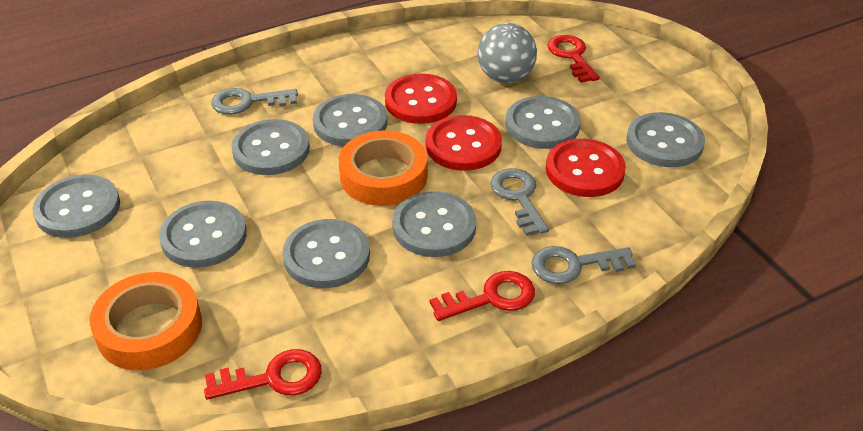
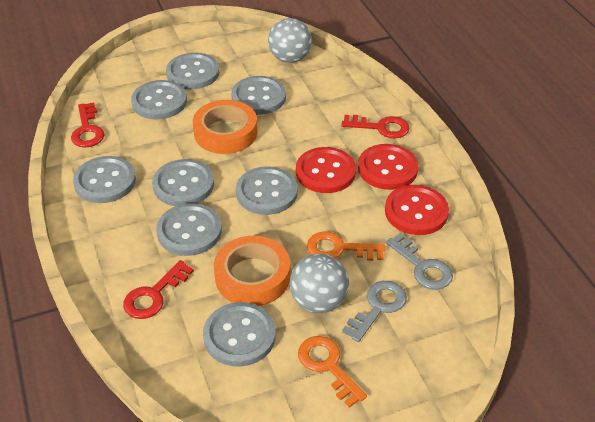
grey ball: [477,23,537,83] = 1 -> [268,18,312,63] [290,254,349,313] = 2
grey key: [211,88,298,115] [490,168,549,236] [531,246,636,284] = 3 -> [342,281,407,342] [386,233,453,290] = 2
orange key: none = 0 -> [298,336,367,408] [307,232,386,261] = 2

